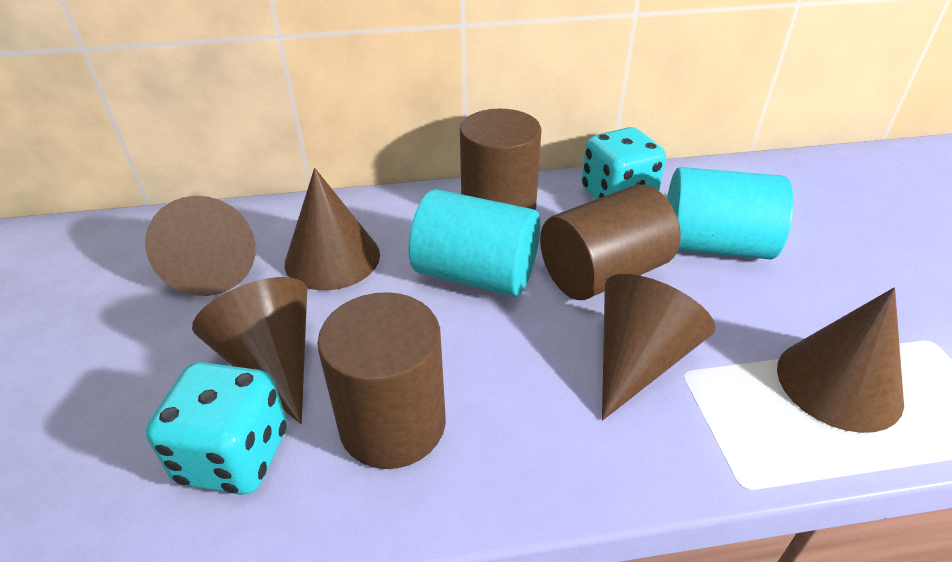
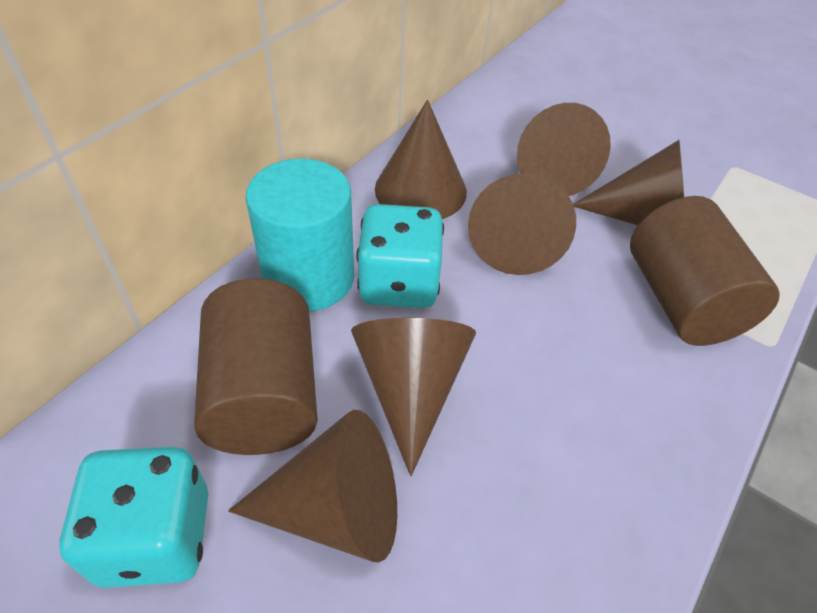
brown cone: [145,196,256,296] [192,277,307,424] [285,168,380,290] [602,274,716,420] [777,288,904,433] = 5 -> [228,410,397,562] [351,318,476,476] [375,100,467,219] [468,173,576,275] [517,103,611,196] [573,140,684,225] = 6
brown cylinder: [317,292,446,469] [460,109,541,210] [540,184,681,300] = 3 -> [194,278,318,455] [630,196,780,346] = 2
turquoise cylinder: [409,189,540,297] [667,167,794,259] = 2 -> [245,159,354,311] = 1

